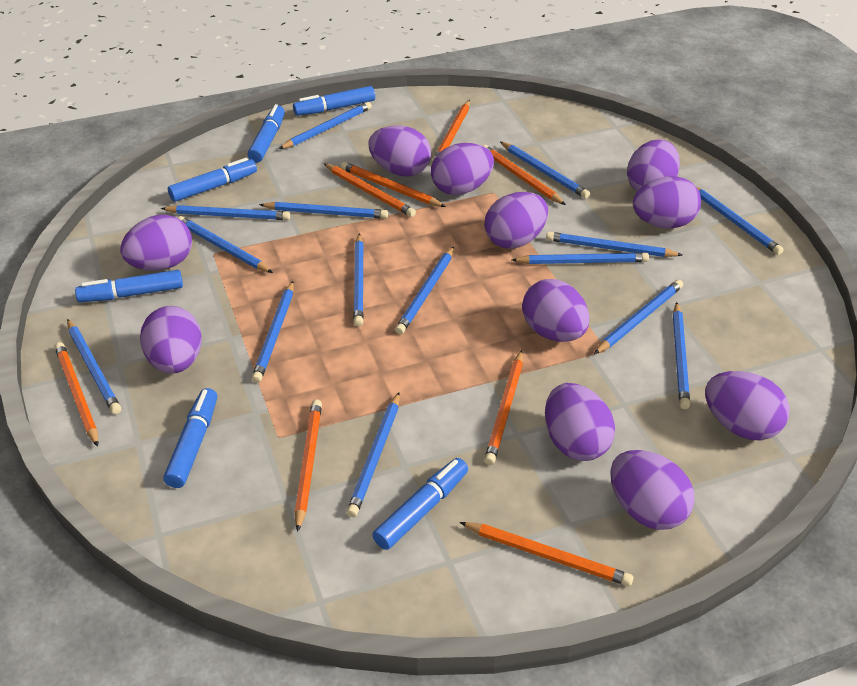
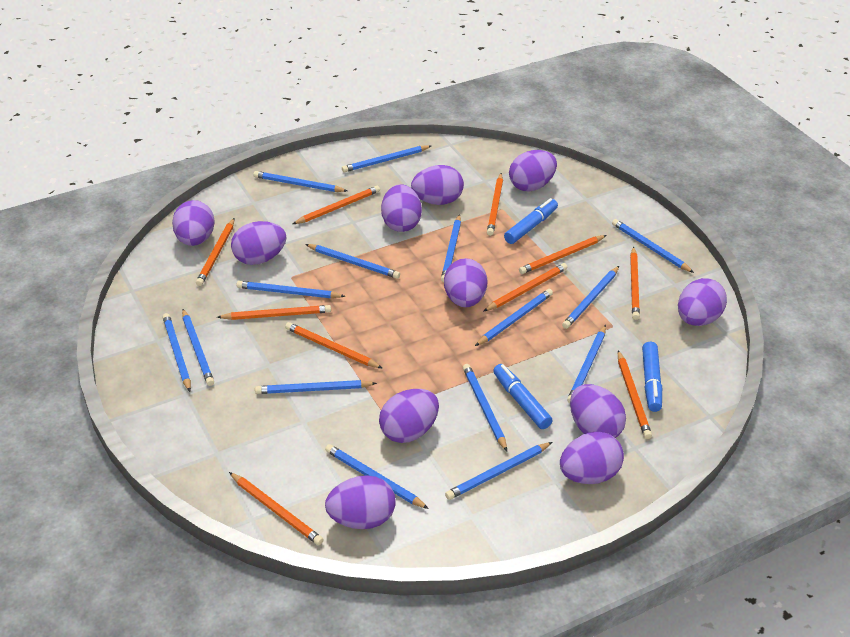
blue marker: [75,270,183,302] [163,388,217,488] [168,158,257,202] [247,104,285,163] [293,86,375,116] [372,458,468,550] = 6 -> [493,364,553,429] [504,198,558,244] [642,342,662,412] = 3
orange pencil: [55,342,98,447] [295,399,322,532] [323,163,416,217] [341,162,446,207] [433,100,470,161] [460,522,633,586] [483,145,566,205] [484,350,523,465] = 8 -> [196,218,234,286] [217,305,331,320] [229,472,324,545] [285,322,382,368] [293,186,380,224] [484,263,568,311] [487,173,503,236] [519,235,606,274] [618,350,652,439] [630,246,640,320] = 10

